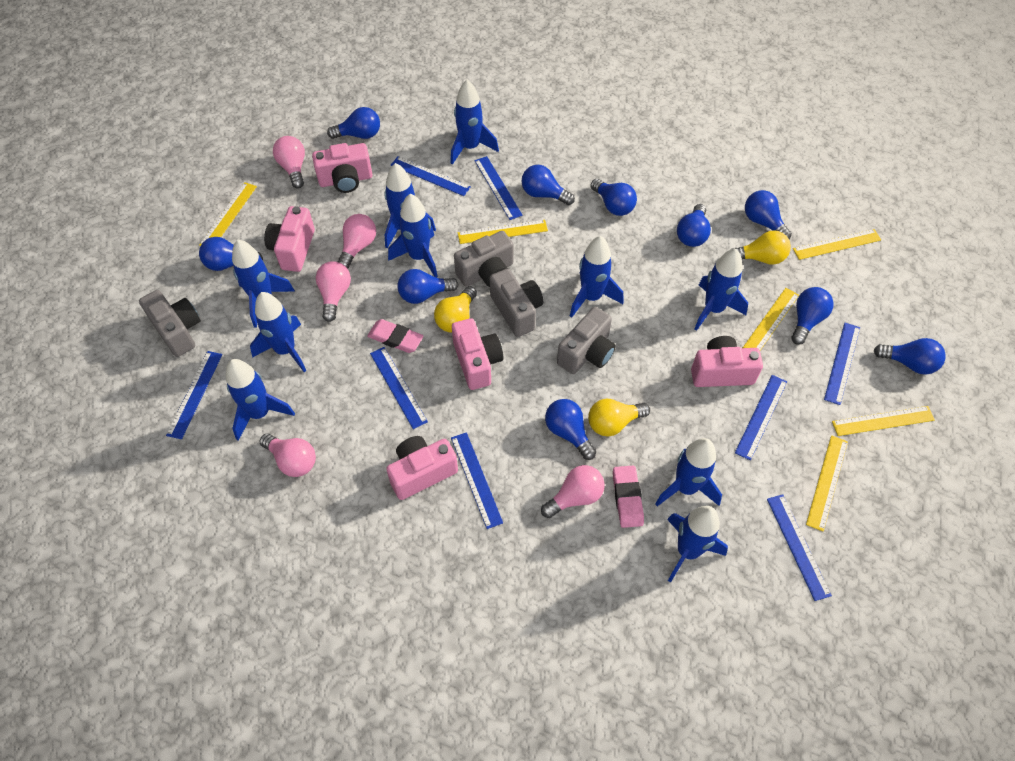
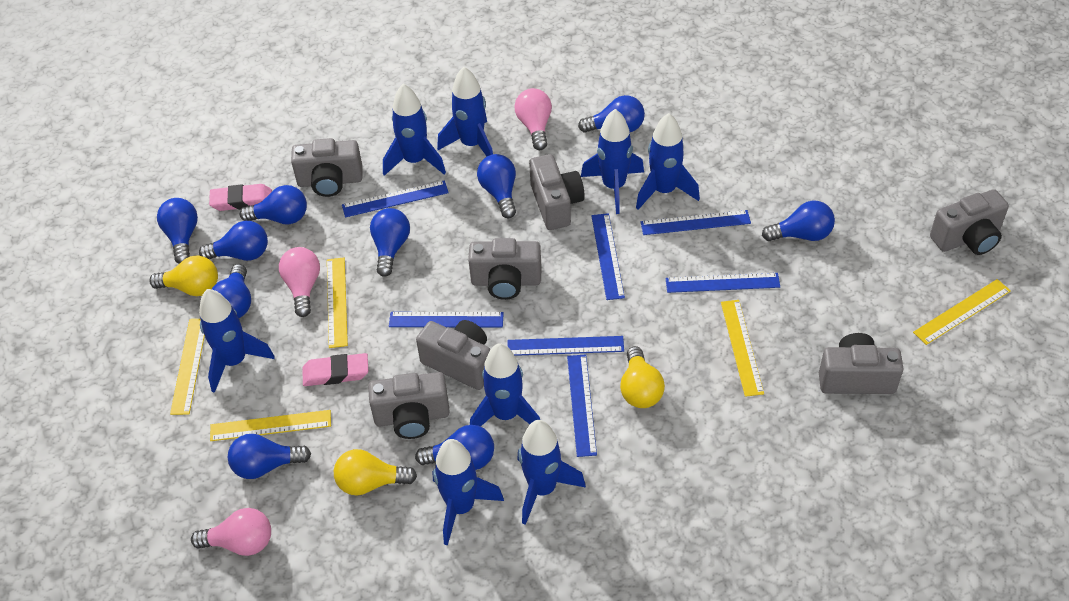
blue rocket: [226,359,295,441] [232,240,295,328] [250,292,306,372] [384,163,436,248] [388,194,438,278] [451,80,499,165] [570,236,624,318] [655,438,722,506] [667,506,728,582] [694,249,748,331] = 10 -> [199,289,275,393] [383,84,446,176] [432,439,504,545] [437,67,493,157] [470,343,540,427] [517,420,586,525] [581,109,644,214] [636,113,700,210] = 8
blue ruler: [166,351,222,439] [370,347,428,429] [391,156,471,196] [451,432,503,529] [475,156,523,220] [735,375,787,461] [767,494,832,601] [824,323,860,405] = 8 -> [342,181,449,217] [389,312,504,327] [507,336,624,356] [567,354,597,457] [591,213,625,300] [641,210,751,235] [666,273,780,293] = 7
grey camera: [139,290,201,357] [454,231,514,287] [490,269,543,337] [557,307,616,374] = 4 -> [291,138,363,197] [368,372,450,439] [416,320,491,390] [468,238,542,300] [529,154,585,230] [819,333,904,394] [930,189,1009,255] = 7
pink camera: [264,206,315,272] [312,143,373,193] [386,436,458,500] [452,318,503,390] [691,336,763,387] = 5 -> none = 0
pink light bulb: [260,433,316,477] [273,136,305,189] [316,261,351,322] [337,214,376,269] [541,465,605,518] = 5 -> [191,508,271,556] [279,247,320,317] [514,88,552,150] = 3
yellow ruler: [199,182,257,246] [458,220,548,244] [743,288,799,350] [793,229,881,260] [806,435,848,531] [832,406,935,436] = 6 -> [170,319,205,415] [210,410,331,441] [327,258,348,348] [721,300,764,397] [913,279,1011,345] = 5

